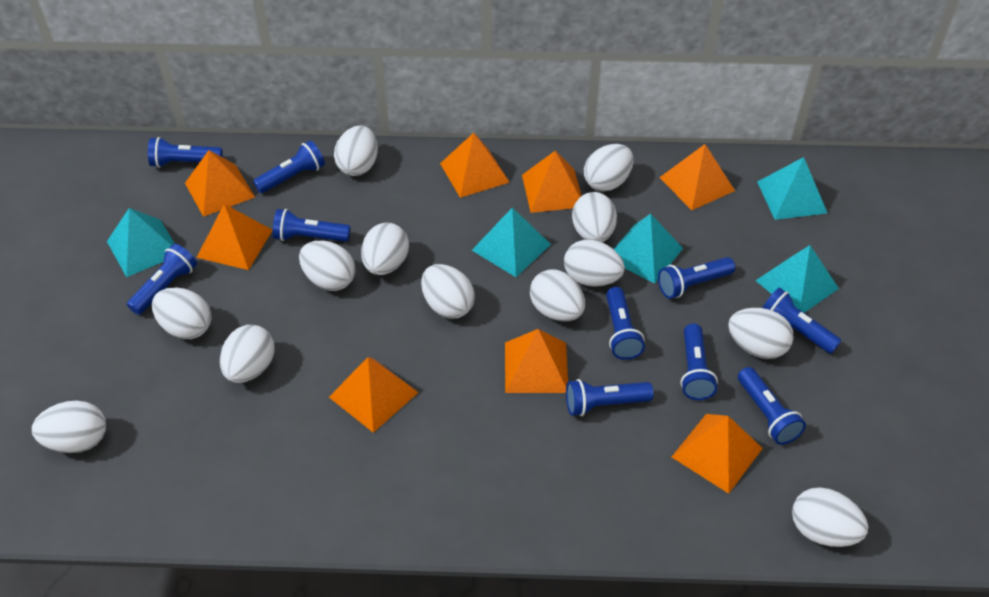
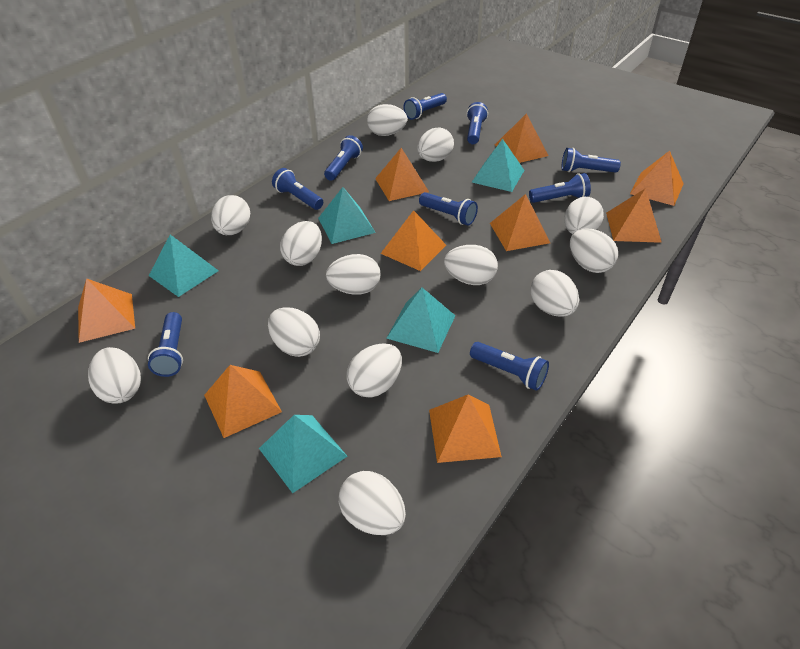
blue flashlight: [127,244,197,315] [148,137,223,168] [253,140,325,193] [273,209,351,242] [566,379,654,416] [606,287,645,360] [658,257,735,299] [681,323,718,400] [738,367,806,445] [762,288,842,354] = 10 -> [148,312,183,377] [272,168,323,210] [324,135,363,181] [403,93,447,120] [419,192,478,226] [466,102,488,144] [470,342,549,391] [529,173,591,203] [562,148,621,173] = 9
orange pyramid: [185,150,255,217] [196,204,273,270] [329,357,419,433] [440,133,510,198] [505,329,568,393] [522,151,582,213] [659,144,735,210] [672,414,763,494] = 8 -> [78,278,135,343] [204,365,282,438] [375,148,429,201] [380,210,446,271] [429,394,502,463] [490,194,550,251] [495,113,549,163] [606,188,662,243] [630,151,684,206] = 9

